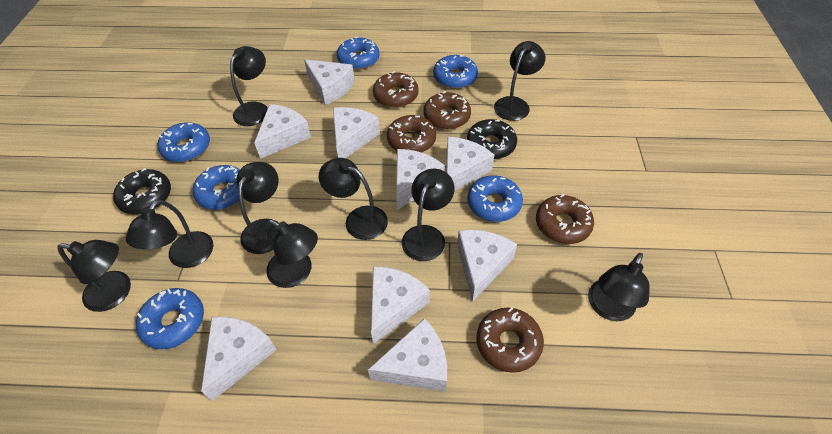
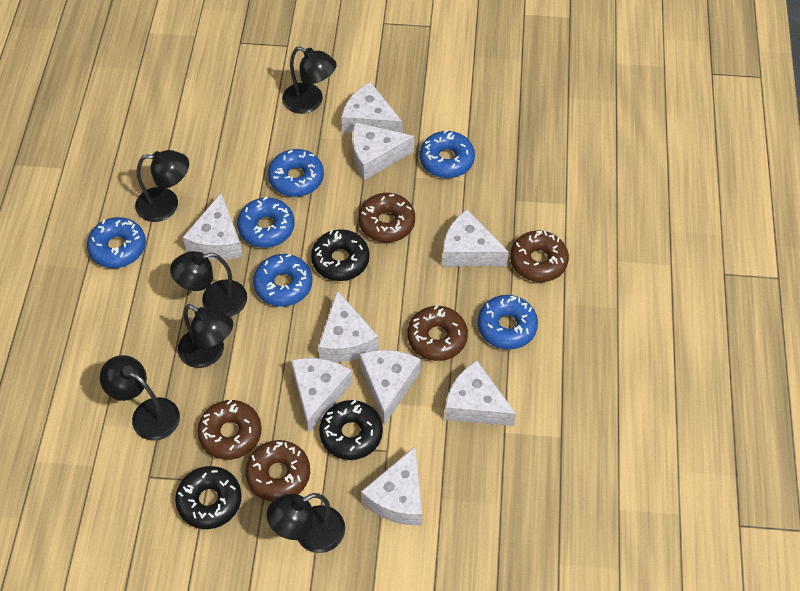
black donut: [113,168,171,214] [467,119,517,159] = 2 -> [175,466,242,529] [311,229,370,281] [319,400,383,460] = 3
black lamp: [57,240,131,312] [126,200,213,268] [230,46,268,126] [236,162,279,254] [266,219,318,288] [318,158,388,240] [402,169,454,261] [494,41,546,121] [588,253,650,321] = 9 -> [100,355,180,441] [135,150,189,222] [170,251,247,317] [178,304,233,368] [266,493,345,553] [282,46,337,114] = 6

